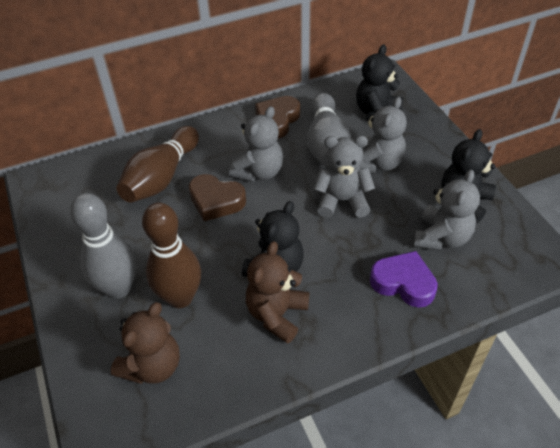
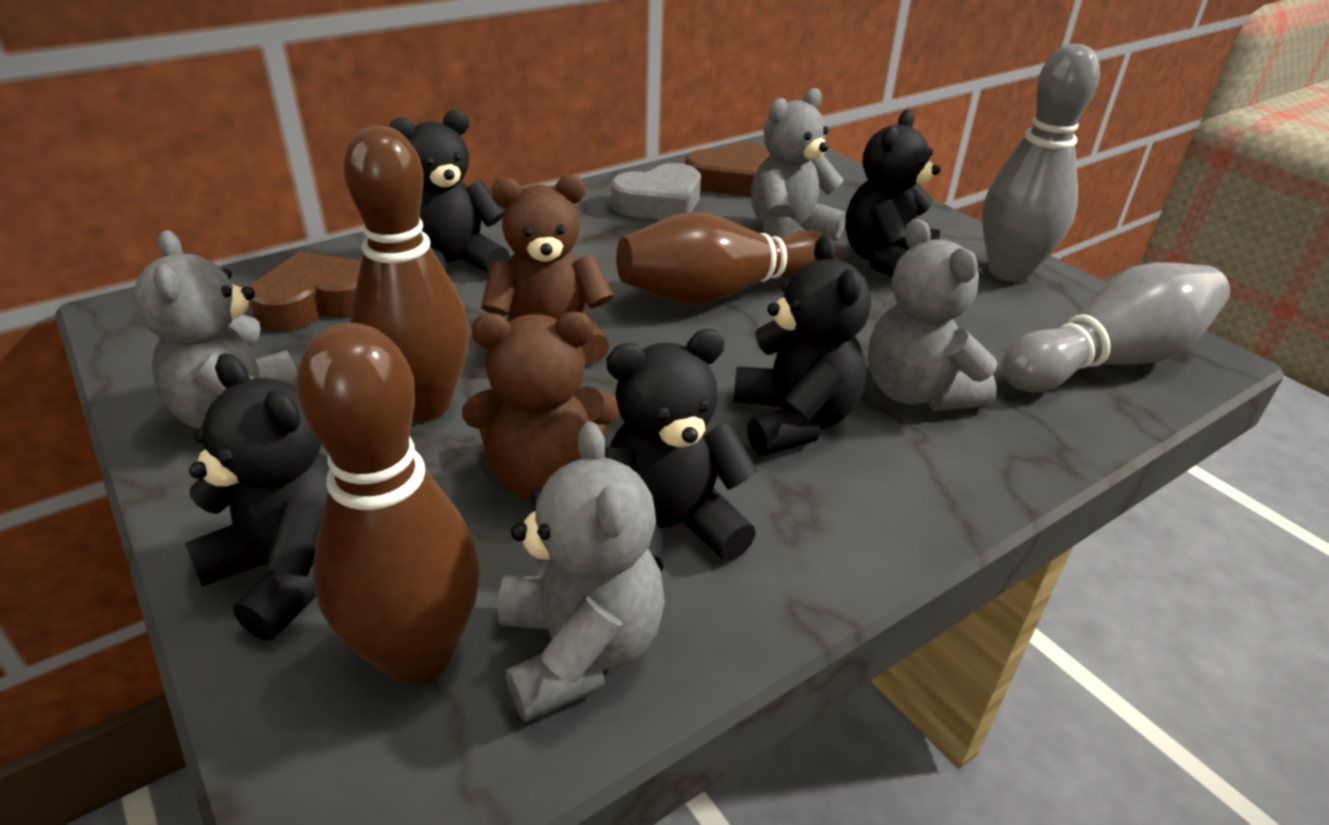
black teddy bear: [242,201,304,277] [356,44,404,116] [441,129,496,223] = 3 -> [185,353,329,641] [389,109,510,273] [605,329,758,572] [734,235,871,456] [845,109,940,277] = 5
brown bowling pin: [116,126,199,203] [142,202,201,308] = 2 -> [296,323,480,684] [343,126,470,421] [616,212,839,305] = 3
grey heart: none = 0 -> [611,163,701,220] = 1
purple heart: [370,251,438,307] = 1 -> none = 0

